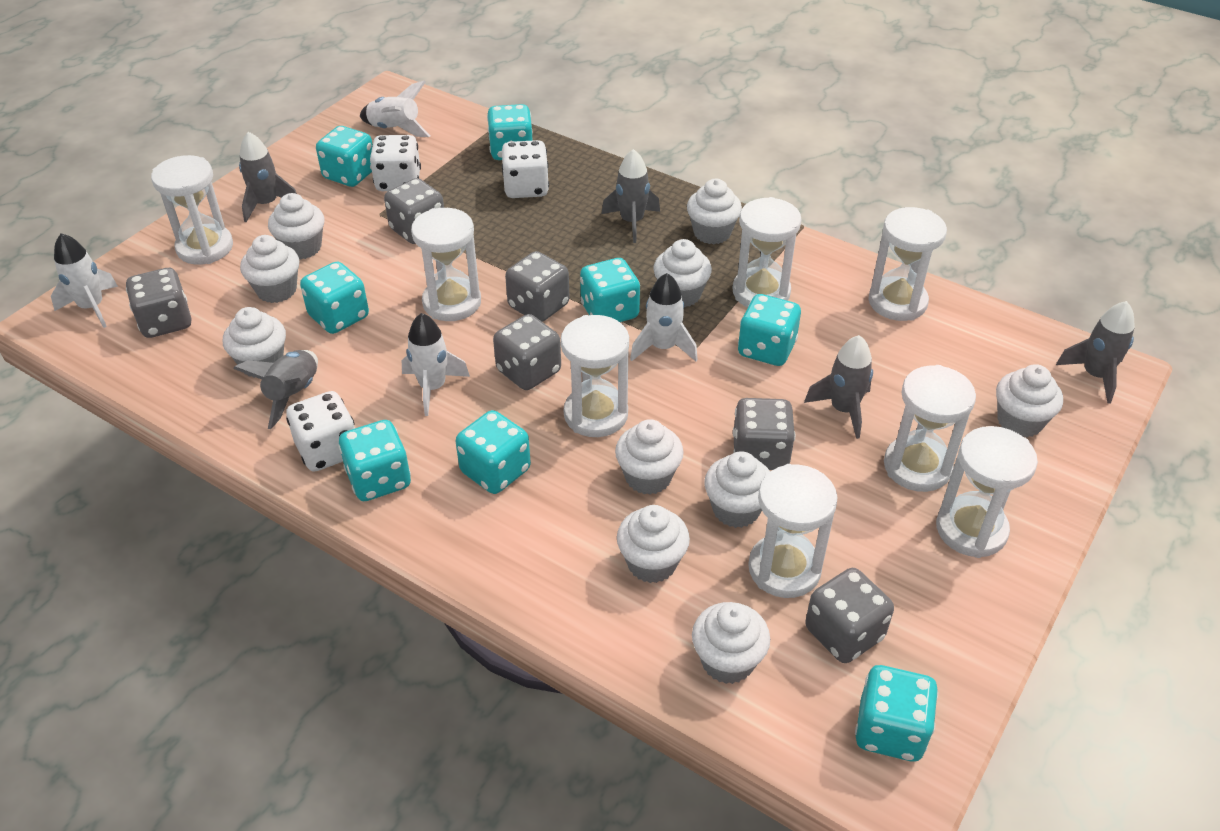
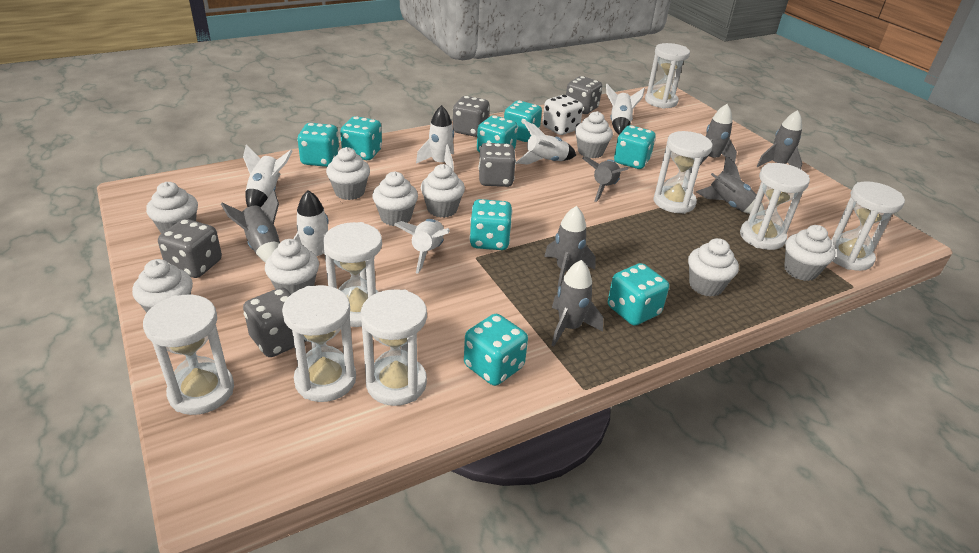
grey dice: [126,268,191,338] [384,178,444,244] [493,314,561,390] [505,251,570,322] [733,398,795,470] [805,568,894,663] = 6 -> [158,219,222,278] [243,288,306,357] [453,96,490,137] [478,143,516,187] [566,76,602,114] = 5
grey rocket: [233,350,318,429] [239,132,297,222] [601,149,660,243] [804,335,873,439] [1056,301,1135,404] = 5 -> [221,190,280,263] [544,206,596,288] [551,260,603,347] [582,157,628,202] [696,156,764,214] [700,104,737,165] [757,110,802,169] = 7
white cupcake: [223,307,286,378] [240,235,299,303] [268,193,324,260] [615,419,684,495] [617,505,690,583] [653,239,712,307] [687,179,742,244] [692,602,770,684] [704,451,770,528] [996,364,1063,438] = 10 -> [132,259,193,313] [146,182,198,234] [265,239,319,294] [326,147,370,200] [372,172,418,226] [421,164,465,218] [575,111,613,158] [688,238,739,297] [784,225,835,281] = 9
white dice: [286,391,355,472] [370,135,421,191] [502,140,549,198] = 3 -> [543,95,583,135] = 1
white rocket: [51,233,118,328] [360,81,430,137] [401,313,470,416] [630,273,698,361] = 4 -> [243,144,292,207] [293,190,339,268] [394,219,450,273] [416,105,454,172] [516,120,576,165] [606,84,645,135] = 6

